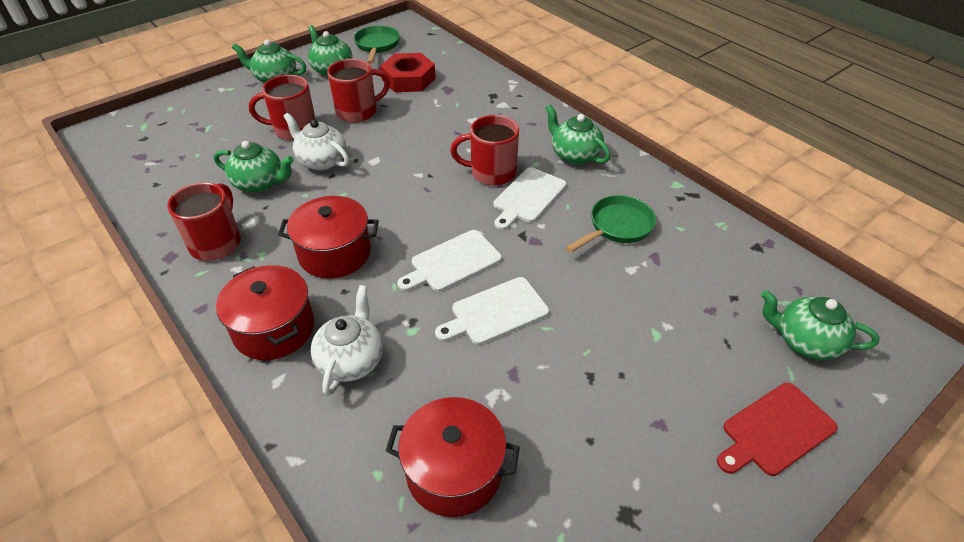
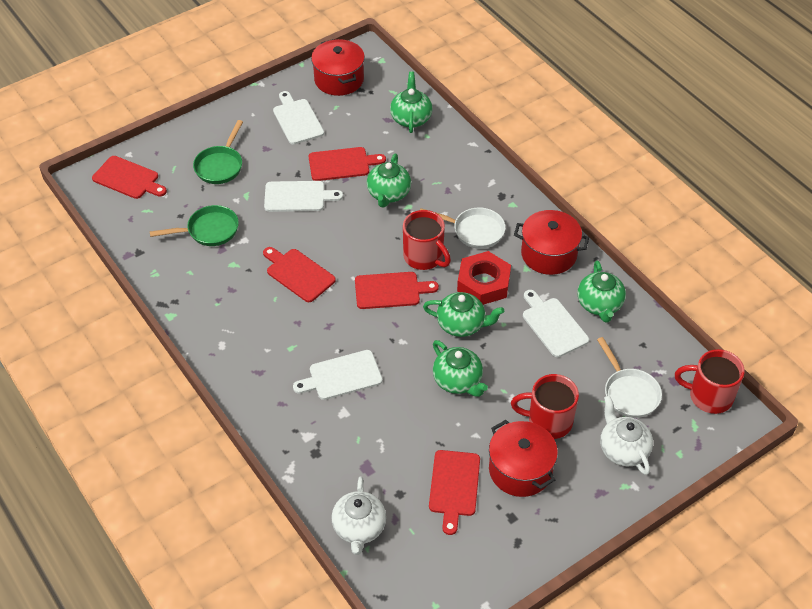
red cutting board: [717,383,838,476] = 1 -> [92,156,167,199] [263,247,336,302] [309,147,386,181] [355,272,439,309] [429,450,480,535] = 5
red mug: [167,182,241,261] [249,75,316,140] [327,59,390,123] [450,115,519,185] = 4 -> [403,210,451,270] [511,374,579,439] [675,349,745,414] = 3
white cutting board: [397,230,502,292] [435,277,549,345] [494,167,567,230] = 3 -> [264,181,343,212] [273,91,324,144] [293,350,383,400] [523,290,589,357] = 4
white pan: none = 0 -> [420,208,505,249] [597,337,662,418] = 2

